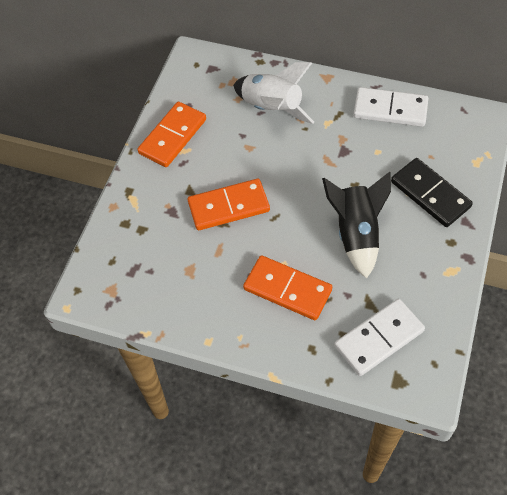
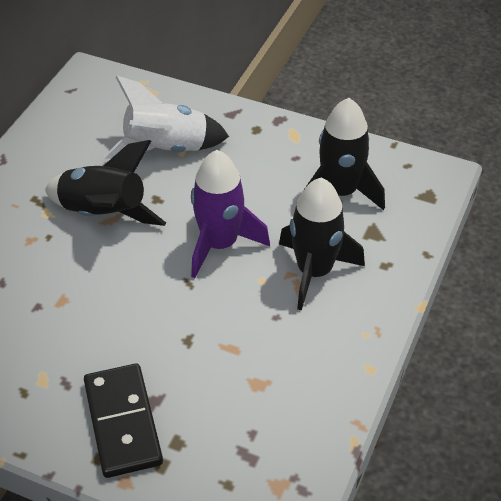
black rocket: [322,172,391,279] = 1 -> [45,140,166,226] [279,177,365,311] [303,98,385,210] = 3
orange domino: [138,102,206,167] [188,179,270,230] [243,255,332,320] = 3 -> none = 0
purple rocket: none = 0 -> [191,150,270,278] = 1
white domino: [334,299,425,376] [353,87,428,127] = 2 -> none = 0

